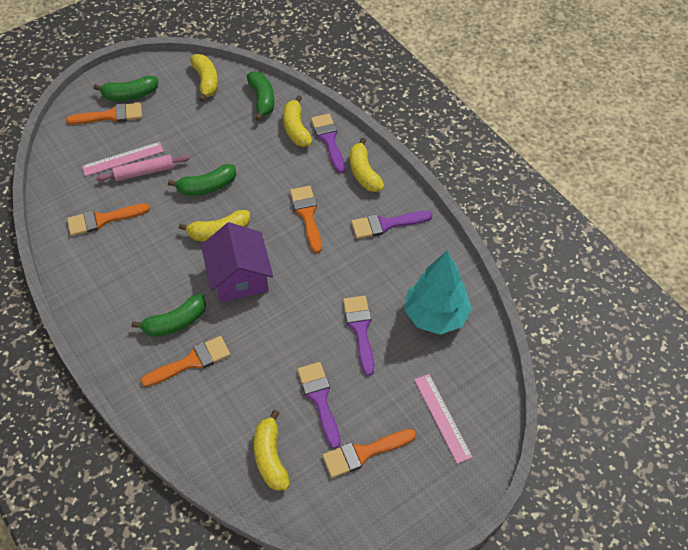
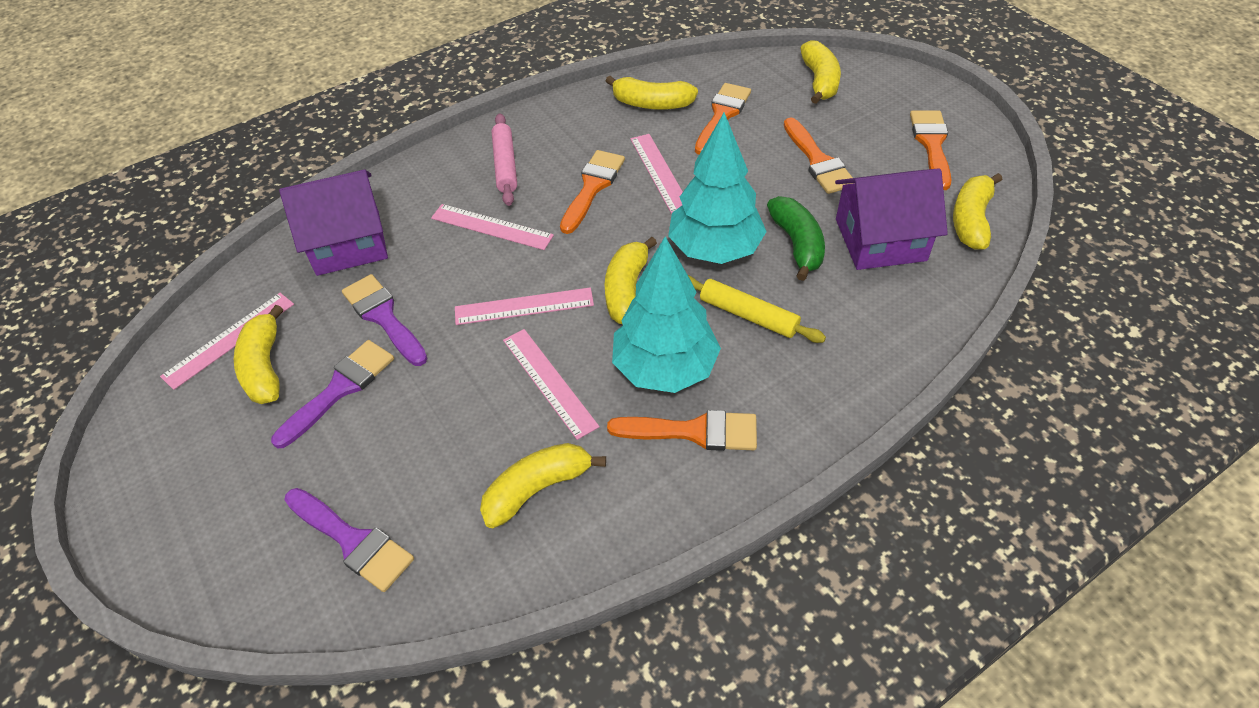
green banana: [93,76,158,101] [132,294,206,337] [168,164,236,196] [247,71,274,121] = 4 -> [767,196,825,281] = 1
pink ruler: [82,142,164,176] [414,374,473,464] = 2 -> [160,293,294,390] [431,204,554,250] [455,287,594,325] [503,329,600,440] [630,134,683,214] = 5
purple brush: [297,362,341,449] [311,114,345,173] [343,296,374,376] [351,211,433,239] = 4 -> [271,340,394,449] [284,488,414,592] [342,274,428,366] = 3
purple house: [201,222,273,302] = 1 -> [279,170,388,276] [835,168,948,270] = 2
turquoise tree: [405,250,472,335] = 1 -> [612,236,721,393] [668,113,767,264] = 2
yellow banana: [179,210,250,241] [190,54,218,102] [254,410,290,491] [283,95,312,147] [350,138,384,192] = 5 -> [234,305,283,404] [480,443,606,528] [605,237,657,324] [606,76,698,110] [800,40,841,104] [953,173,1002,249] = 6
yellow rolling pin: none = 0 -> [688,275,826,343] = 1

